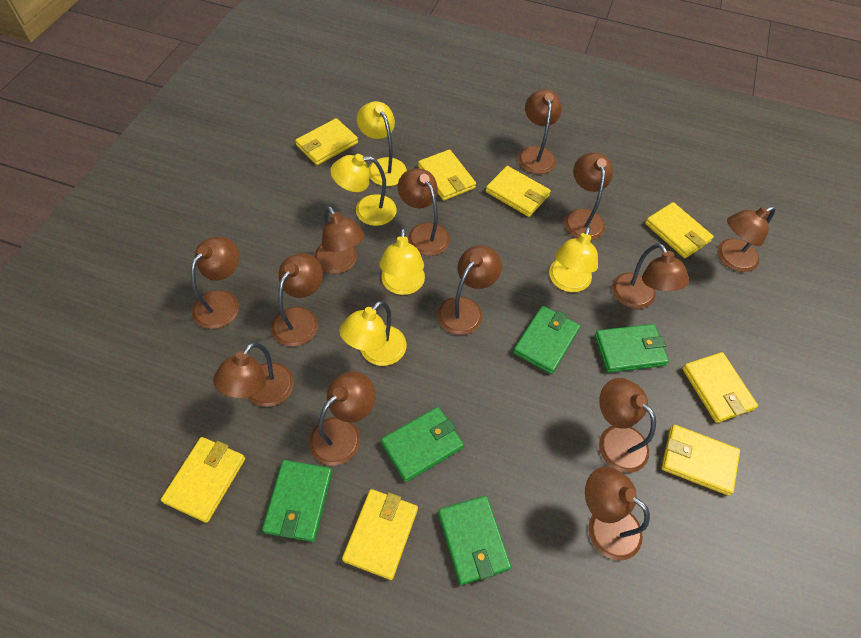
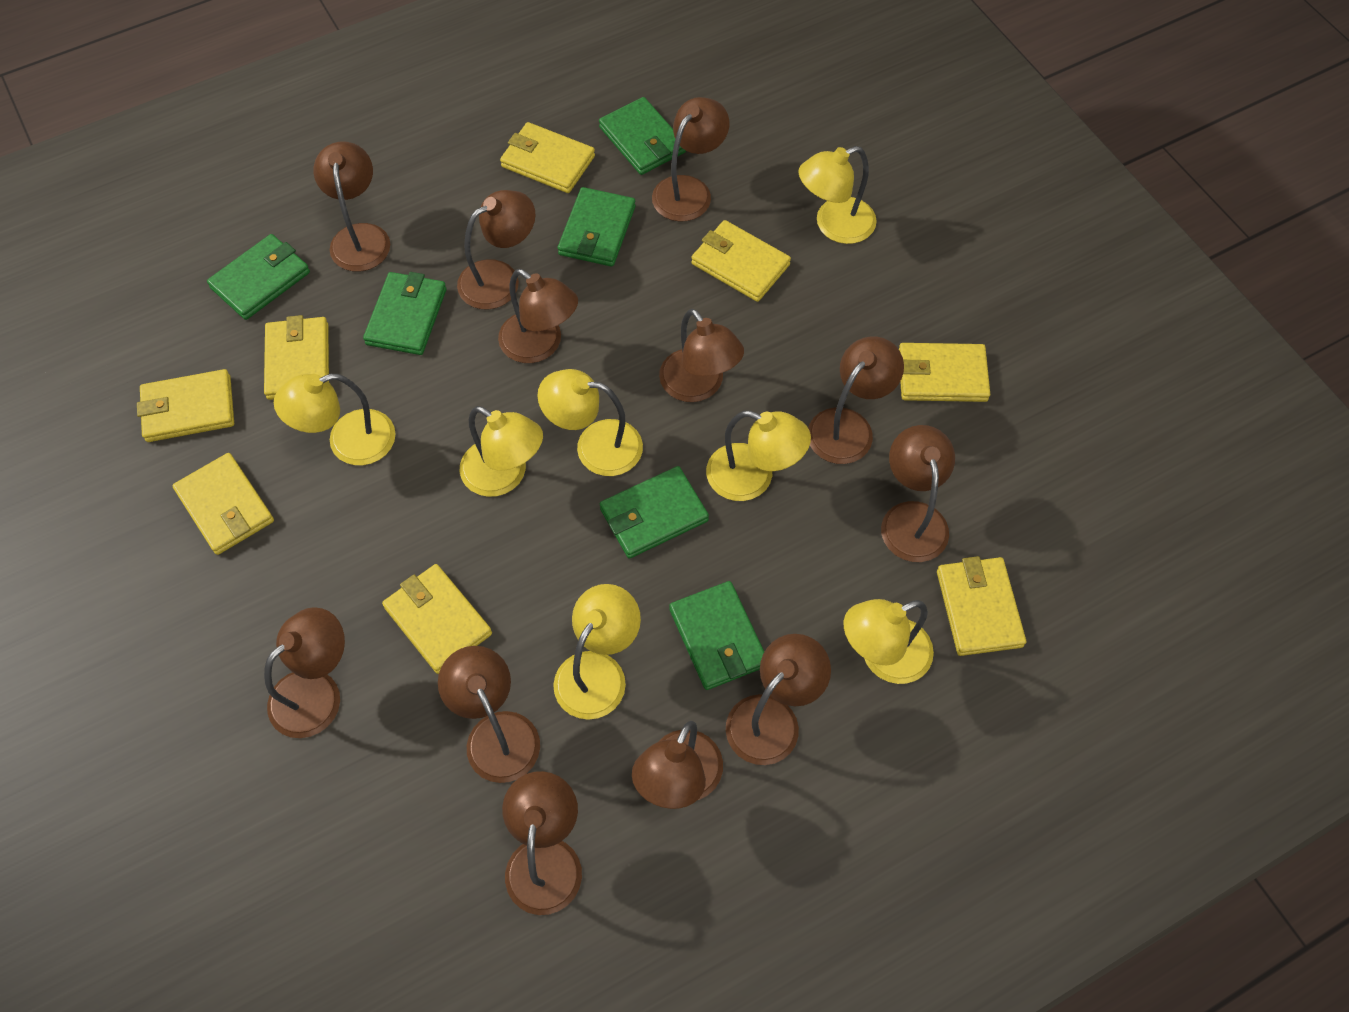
brown lamp: [191,237,239,329] [213,343,294,407] [271,253,323,347] [309,371,376,466] [314,206,364,274] [398,168,450,256] [438,245,502,335] [518,89,562,174] [565,153,613,240] [585,467,650,561] [599,378,656,473] [612,243,689,309] [717,206,776,272] = 13 -> [264,607,345,738] [313,142,390,272] [438,646,540,783] [457,190,536,309] [498,269,578,363] [502,771,582,915] [632,721,723,809] [652,97,729,222] [659,309,744,402] [726,634,831,765] [808,336,904,464] [881,425,955,562] = 12
green wallet: [262,460,332,542] [381,407,464,482] [438,496,511,585] [513,306,580,374] [595,324,669,373] = 5 -> [207,234,310,320] [363,272,447,355] [558,187,636,267] [599,97,686,175] [600,466,709,559] [669,581,764,690] = 6
yellow lamp: [330,154,396,226] [339,301,407,366] [357,101,407,186] [379,228,425,295] [549,226,598,292] = 5 -> [274,374,396,465] [460,406,543,497] [538,369,643,476] [553,584,641,720] [706,411,811,501] [799,146,877,244] [844,599,934,684] = 7

